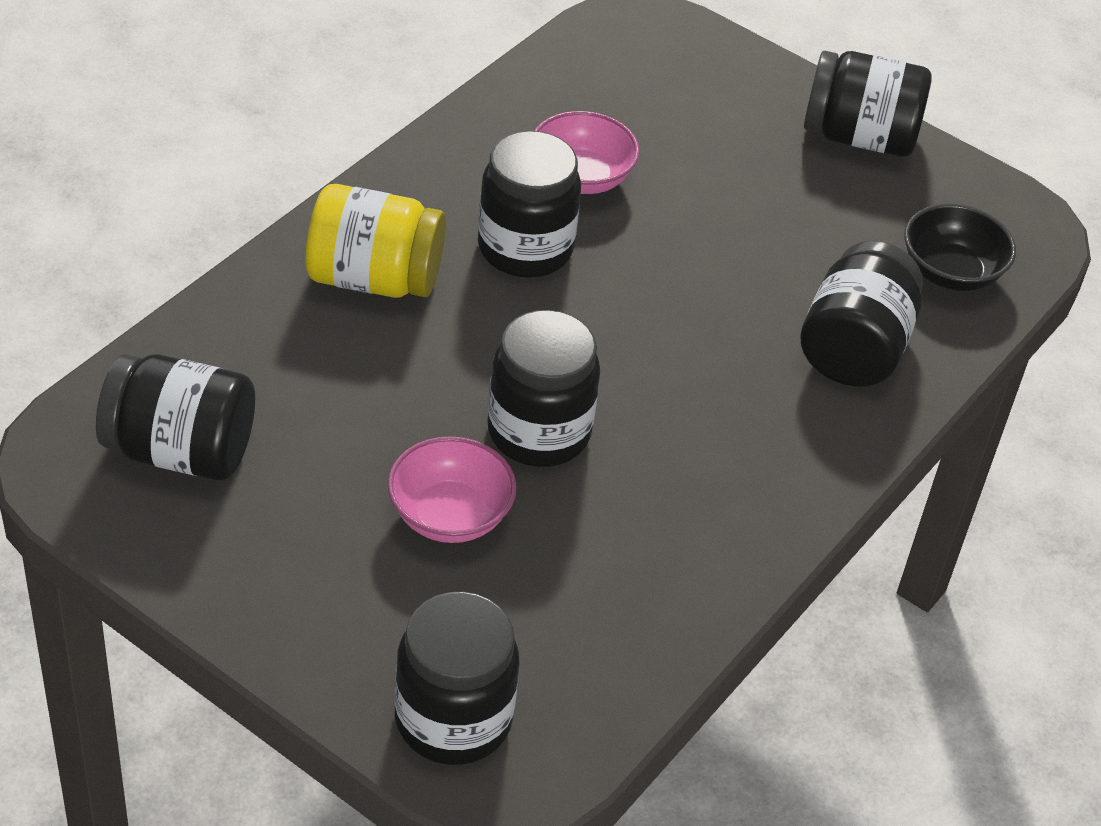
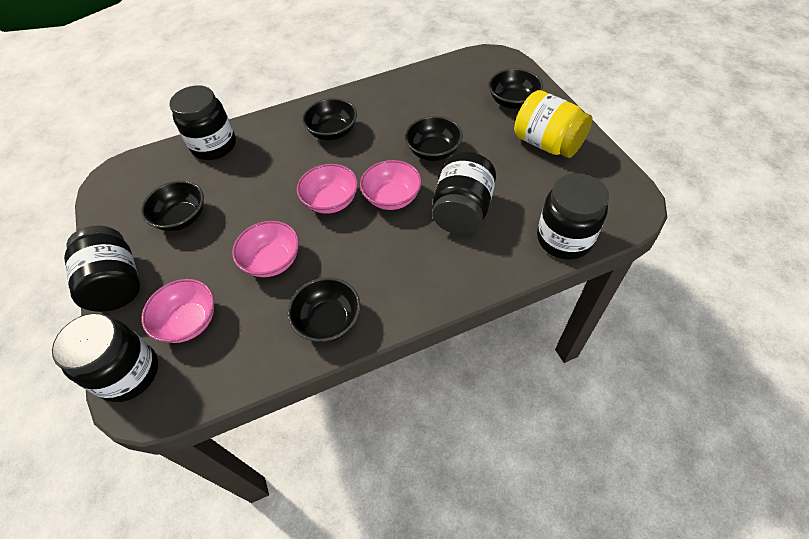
black bowl: [904,204,1016,291] = 1 -> [141,181,204,231] [287,277,360,343] [302,98,357,140] [405,116,463,161] [488,68,543,109] = 5
black jar: [96,354,255,480] [395,592,520,765] [478,131,581,278] [487,310,600,467] [800,241,923,387] [804,51,932,157] = 6 -> [52,313,158,402] [64,225,140,312] [169,85,236,160] [432,152,496,234] [537,173,609,260] = 5
pink bowl: [388,436,517,543] [534,111,640,194] = 2 -> [141,279,214,343] [232,221,299,277] [297,164,358,214] [360,160,422,210] = 4

